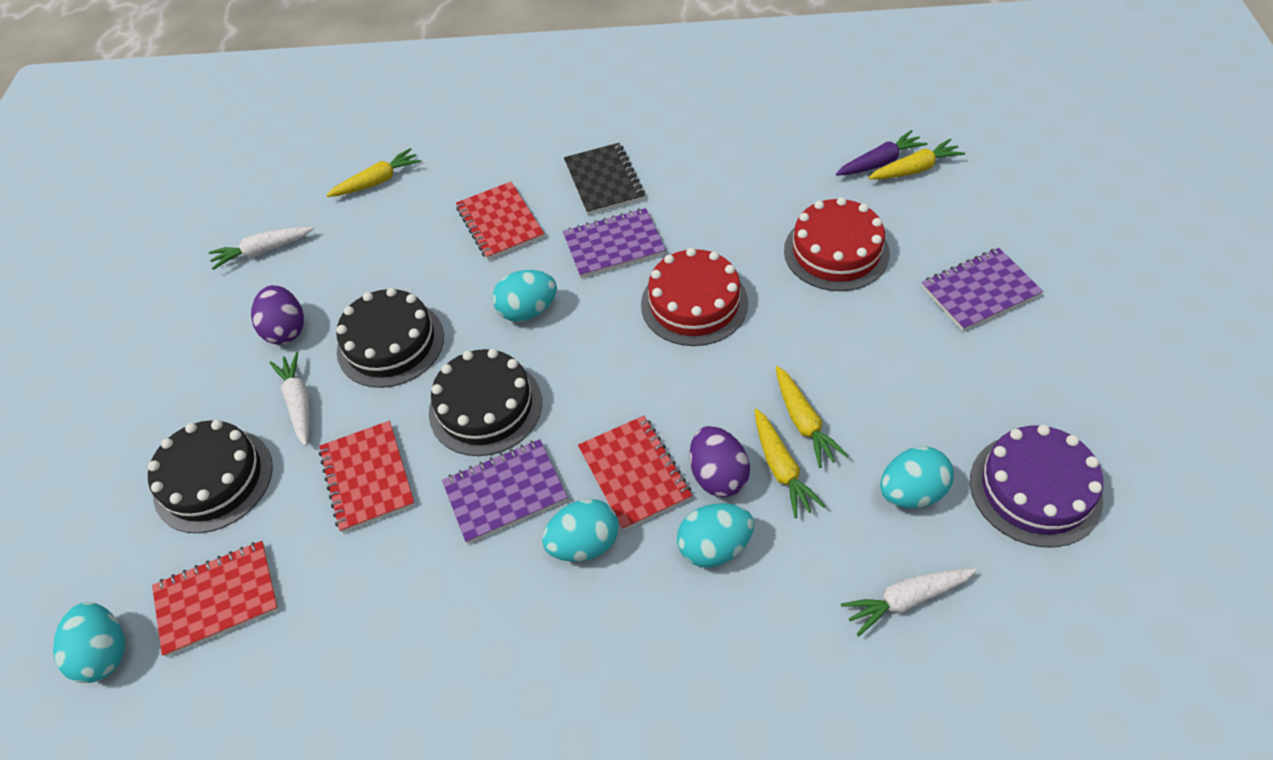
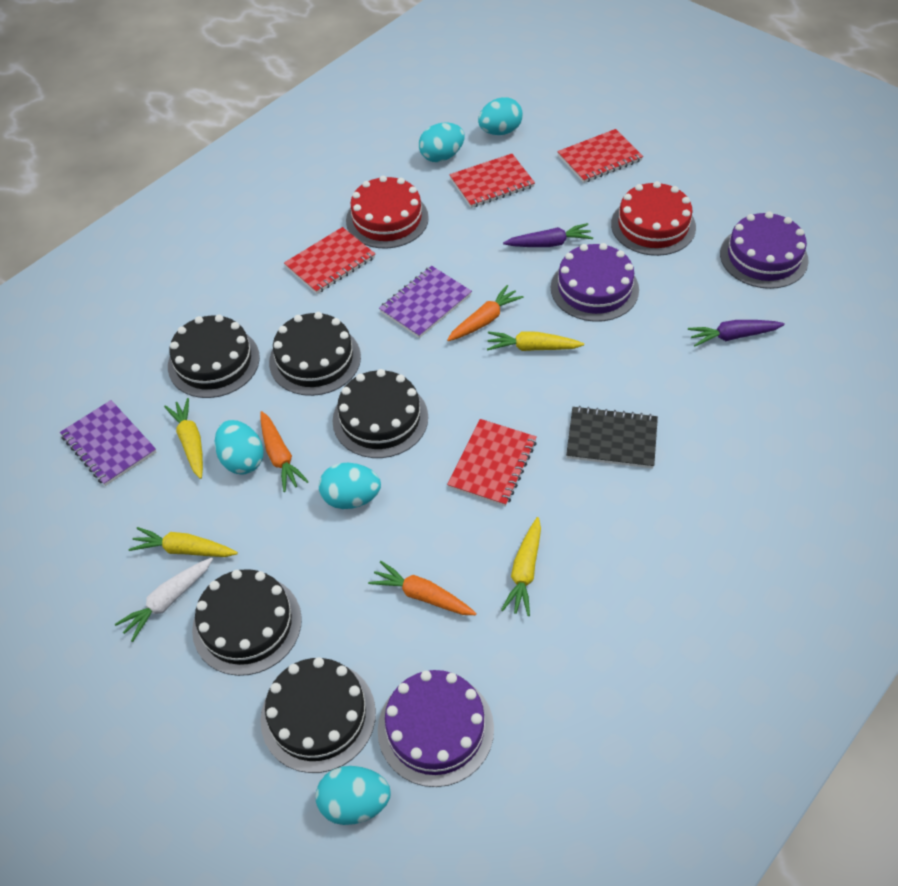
black cake: [148,420,273,533] [336,288,444,388] [429,349,542,456] = 3 -> [168,315,260,398] [192,569,302,676] [260,657,376,773] [269,312,361,396] [332,369,428,458] = 5
orange carrot: none = 0 -> [260,411,309,492] [368,561,477,615] [447,285,524,341] = 3
purple cake: [970,425,1103,547] = 1 -> [378,670,494,787] [551,243,639,322] [720,211,809,289] = 3
purple carrot: [836,130,928,176] = 1 -> [503,223,593,247] [688,320,785,346] = 2
purple egg: [251,285,304,345] [690,426,750,497] = 2 -> none = 0
purple notebook: [442,439,568,544] [563,208,666,278] [921,248,1043,331] = 3 -> [60,400,156,486] [379,266,472,338] = 2
white carrot: [209,227,314,270] [270,352,310,446] [841,568,977,636] = 3 -> [115,557,213,642] = 1

